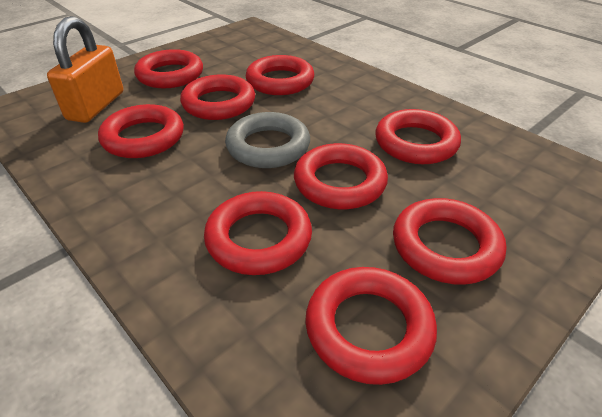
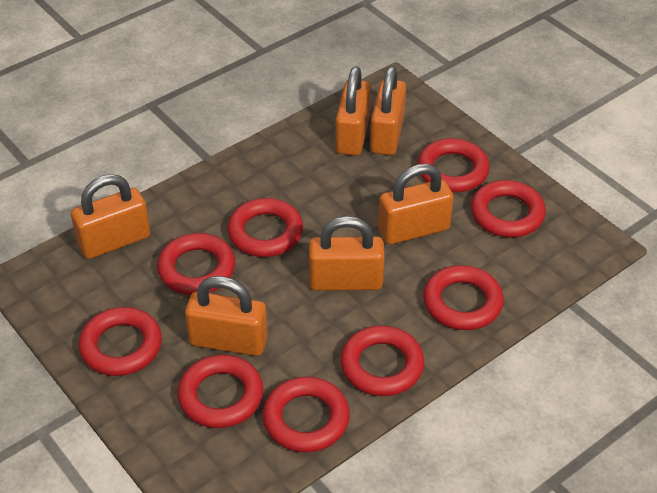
grey ring: [225,112,310,168] = 1 -> none = 0
orange padlock: [47,16,123,123] = 1 -> [71,174,150,259] [185,276,268,356] [309,216,385,291] [335,66,371,156] [370,66,406,155] [378,164,453,244] = 6

